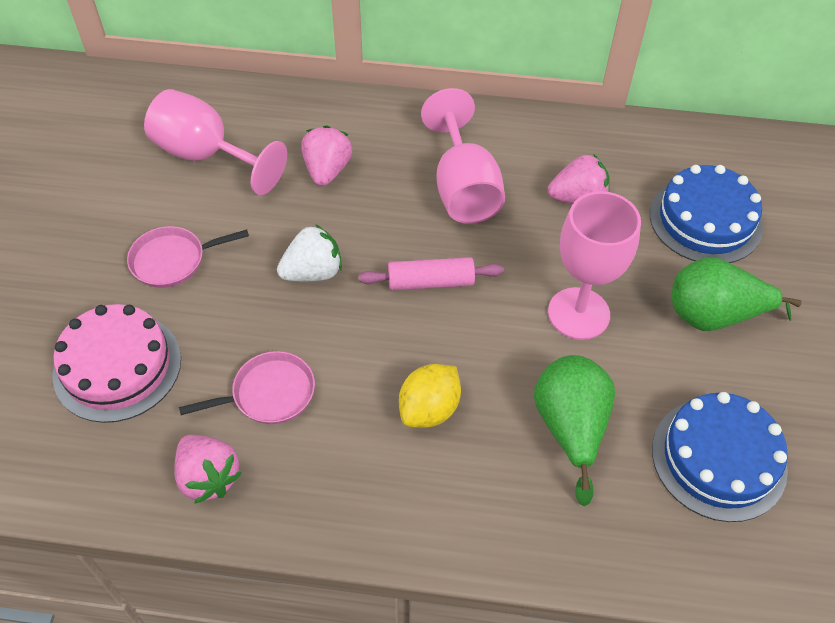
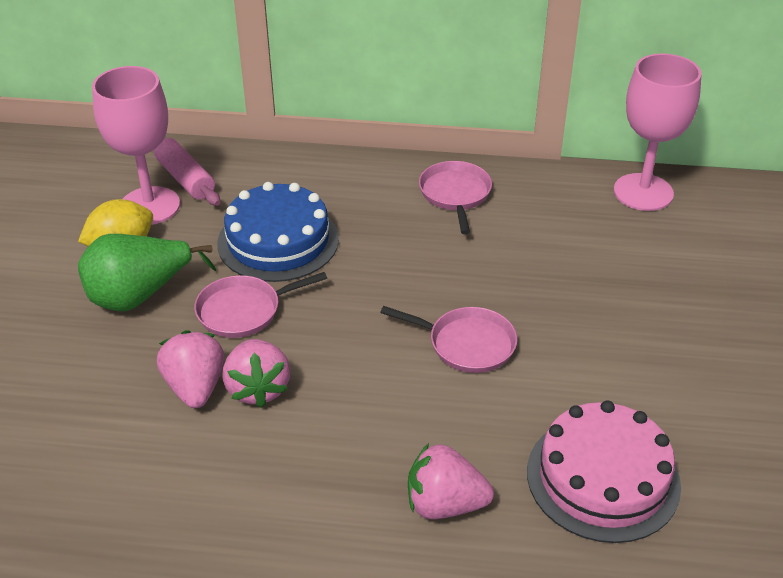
blue cake: [650,165,763,263] [652,392,788,522] = 2 -> [217,182,339,282] = 1
green pear: [534,355,615,506] [672,257,802,331] = 2 -> [78,234,216,311] = 1
pink goblet: [144,89,287,195] [421,88,505,224] [548,191,641,340] = 3 -> [92,66,180,225] [614,53,702,211] = 2
pink pan: [127,226,249,288] [179,351,315,424] = 2 -> [194,272,327,338] [380,306,517,373] [419,161,492,234] = 3
white strawberry: [277,224,342,281] = 1 -> none = 0

